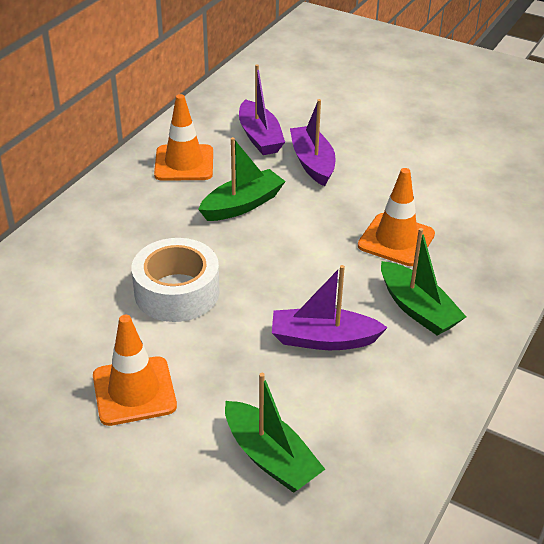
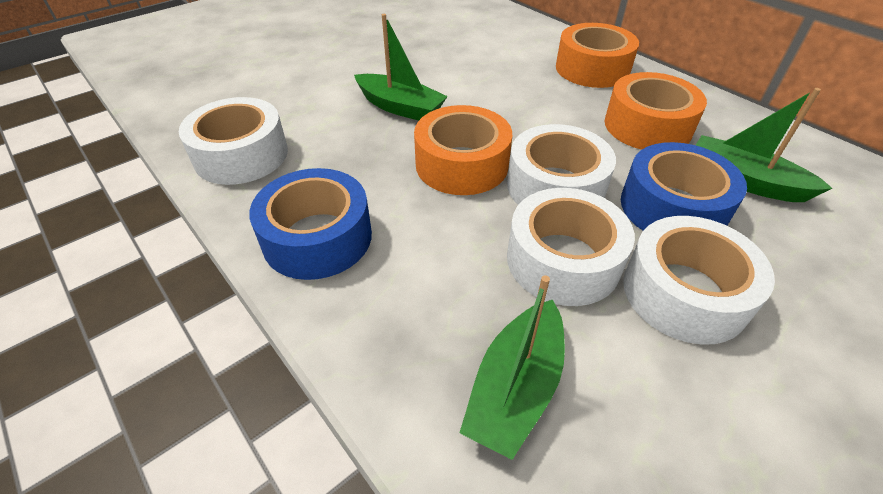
blue tape: none = 0 -> [249,168,372,280] [621,142,747,231] = 2
orange tape: none = 0 -> [414,105,512,195] [556,23,639,88] [605,72,707,150] = 3
orange traffic cone: [93,315,177,426] [154,94,213,181] [358,168,435,266] = 3 -> none = 0
purple boat: [239,64,285,155] [272,265,388,350] [290,99,335,186] = 3 -> none = 0
white tape: [131,238,220,322] = 1 -> [179,97,288,185] [507,124,616,205] [507,188,635,306] [623,216,775,345] = 4

